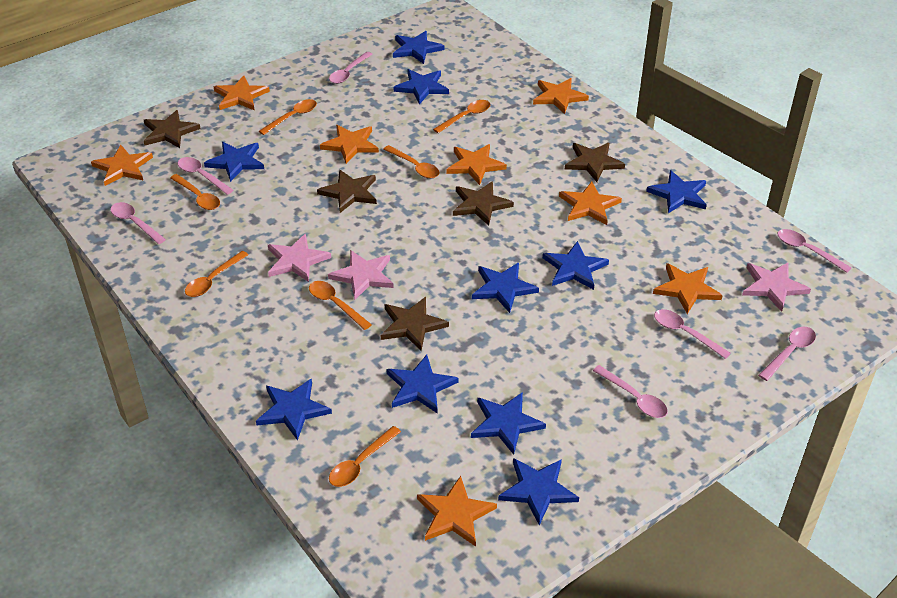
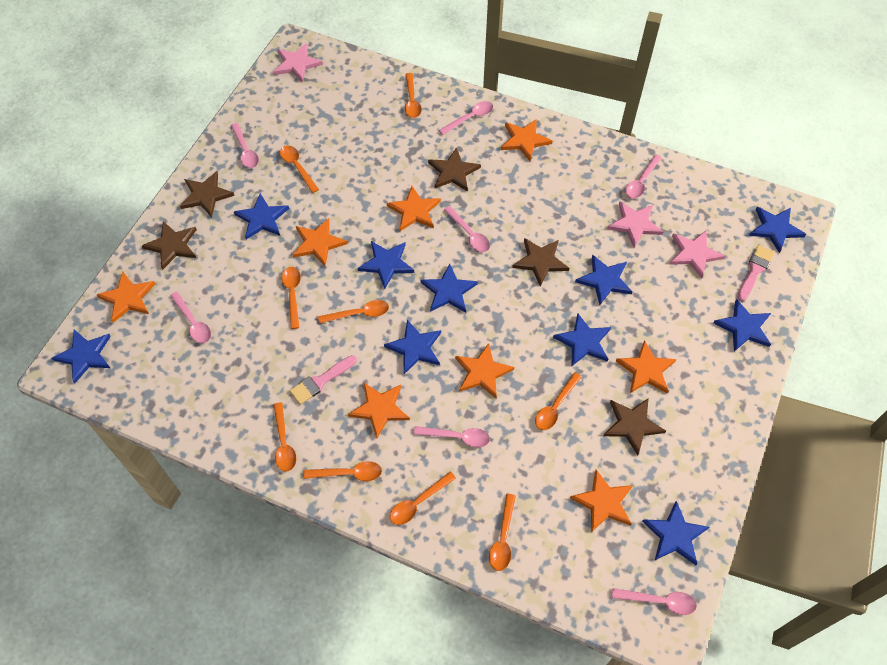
orange spoon: [170,174,220,210] [185,251,248,297] [259,99,317,135] [309,281,372,330] [329,426,401,487] [383,145,439,178] [433,100,490,133] = 7 -> [273,402,296,472] [280,145,319,193] [282,267,301,329] [304,461,382,481] [318,300,389,324] [390,471,456,525] [405,73,422,118] [489,494,516,571] [535,372,582,430] = 9
pink brush: none = 0 -> [290,355,357,405] [737,245,774,301] = 2

